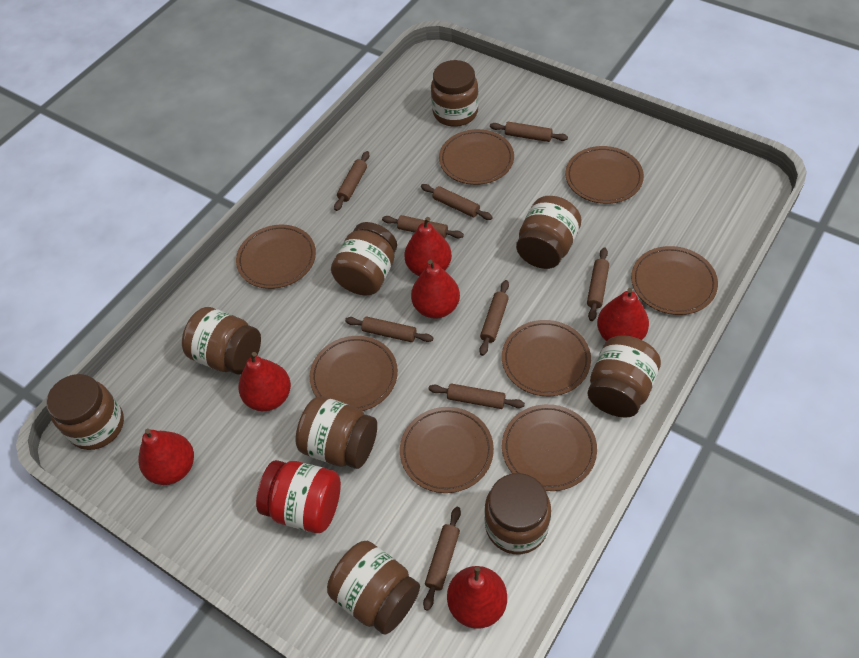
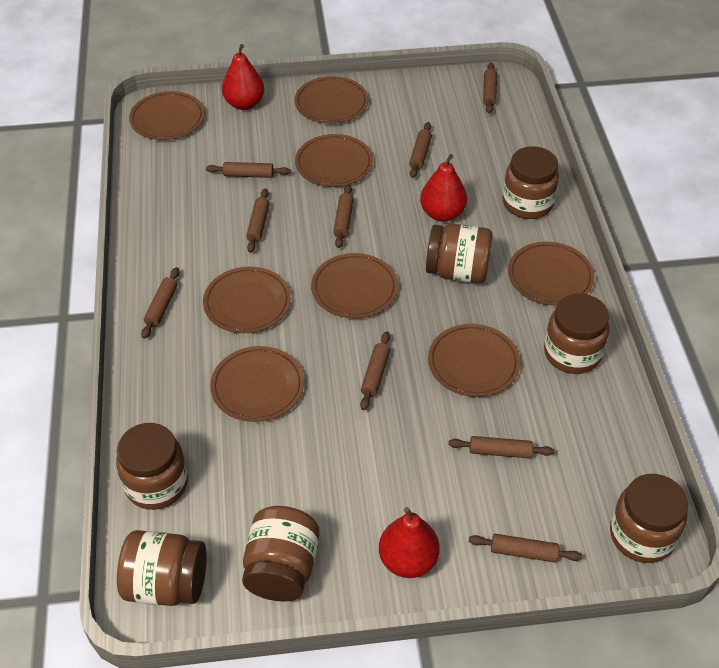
brown jar: [46,374,124,450] [182,307,261,375] [295,396,377,469] [327,541,420,635] [331,222,397,295] [431,60,479,127] [484,473,551,554] [516,196,581,269] [588,335,661,418] = 9 -> [116,423,188,510] [117,530,207,606] [242,506,320,601] [426,224,493,283] [503,146,559,219] [544,294,610,374] [610,474,688,563] = 7
red jar: [256,460,341,533] = 1 -> none = 0
red pear: [138,429,194,485] [239,352,291,411] [404,217,452,276] [411,260,460,319] [447,566,507,629] [597,288,649,341] = 6 -> [222,44,264,110] [379,507,440,578] [420,154,467,222] = 3

